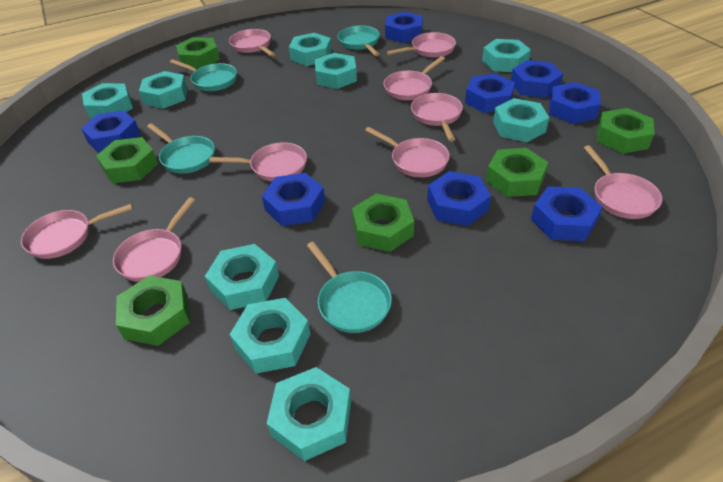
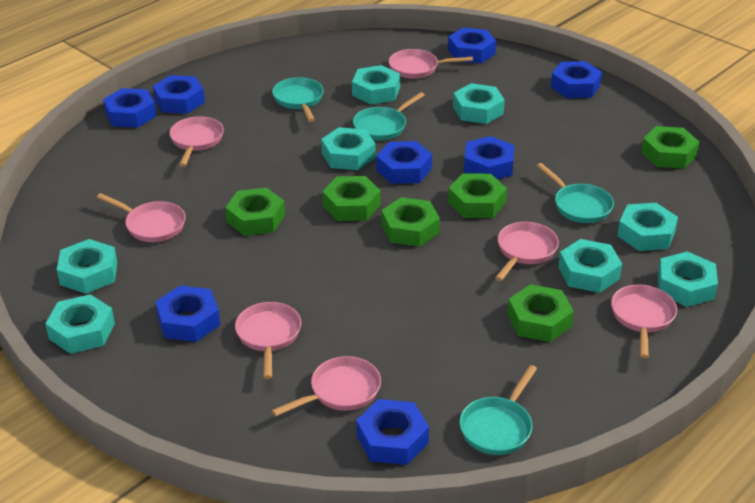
pink pan: [21,204,133,259] [113,197,195,282] [209,142,307,181] [229,29,275,56] [365,127,450,177] [384,56,445,100] [387,32,456,58] [411,93,463,141] [584,145,662,219] = 9 -> [96,193,186,242] [169,116,224,167] [235,302,301,379] [272,356,381,416] [388,49,473,79] [495,222,559,281] [611,284,677,358] = 7
turquoise nut: [82,83,133,119] [139,71,188,109] [205,244,279,310] [229,298,311,373] [267,367,351,461] [289,33,332,66] [315,53,357,89] [482,39,531,72] [493,98,549,142] = 9 -> [45,294,115,354] [57,239,117,294] [321,127,376,170] [352,65,400,105] [453,83,505,124] [558,239,622,293] [617,203,678,251] [658,251,718,307] = 8

